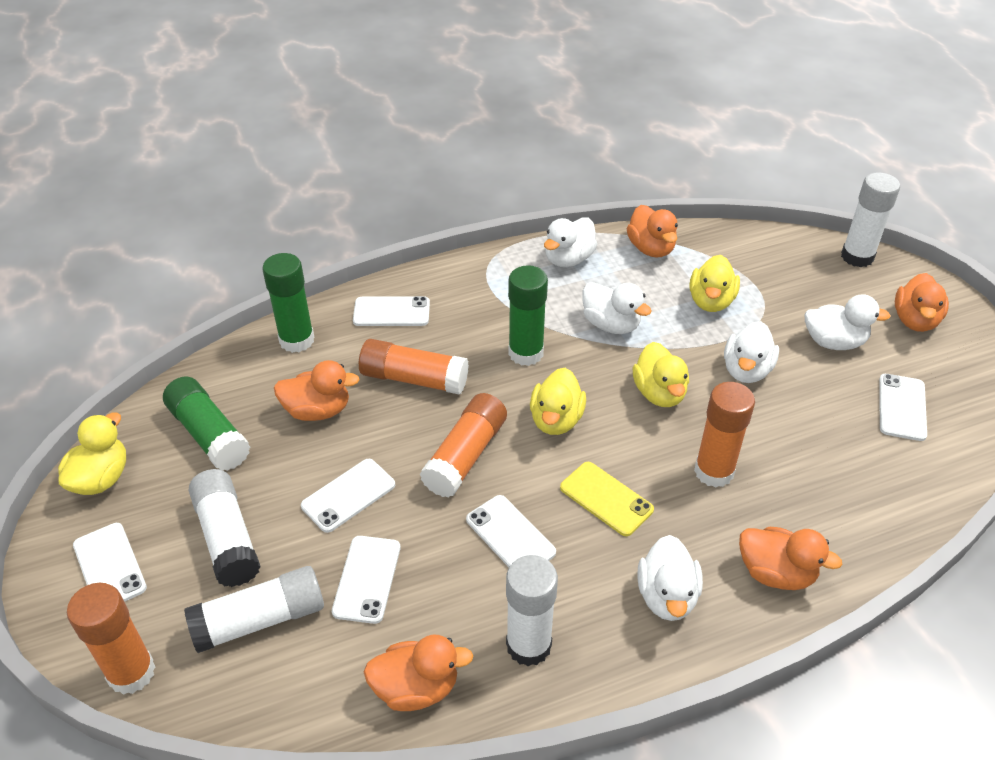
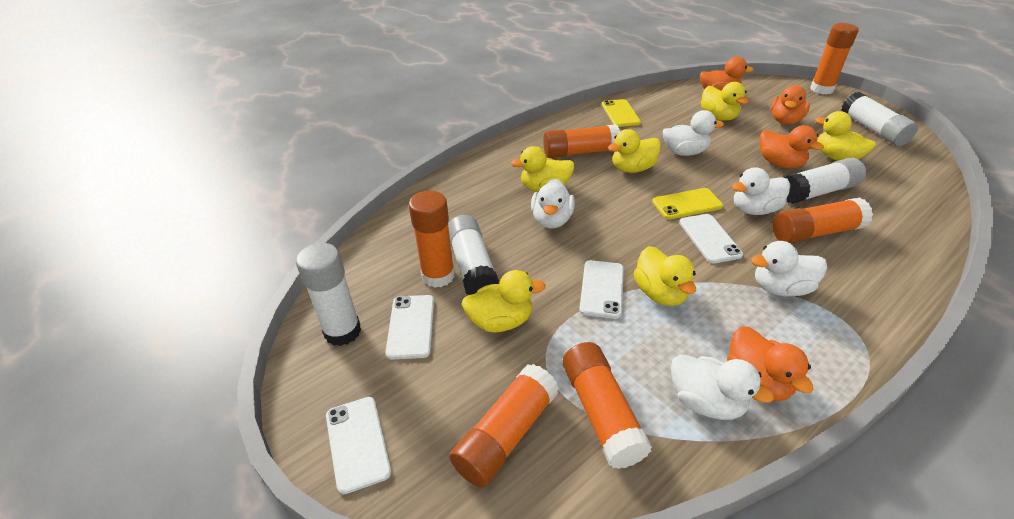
green glue stick: [163,376,250,471] [262,253,314,353] [508,265,548,366] = 3 -> none = 0
orange duck: [274,360,360,421] [364,635,473,711] [627,205,678,258] [739,527,843,590] [895,273,949,332] = 5 -> [700,57,754,91] [727,326,814,401] [760,125,824,168] [771,85,810,124] = 4
orange glue stick: [67,583,156,695] [359,339,469,394] [420,393,507,498] [694,382,755,488] = 4 -> [409,191,455,288] [450,364,559,488] [543,124,620,158] [562,342,652,469] [773,198,873,243] [810,23,859,94] = 6
white phone: [73,523,147,602] [301,459,395,533] [332,536,400,624] [353,296,430,326] [466,495,556,567] [879,374,927,441] = 6 -> [326,397,391,494] [385,295,434,359] [579,260,624,319] [679,214,743,263] = 4
yellow duck: [58,412,126,495] [530,368,586,435] [633,342,689,407] [689,255,740,312] = 4 -> [462,270,545,333] [511,146,574,192] [608,129,661,173] [634,246,696,306] [701,82,748,121] [815,111,876,161] = 6
yellow phone: [560,462,654,536] = 1 -> [602,99,641,127] [652,188,723,219] = 2

